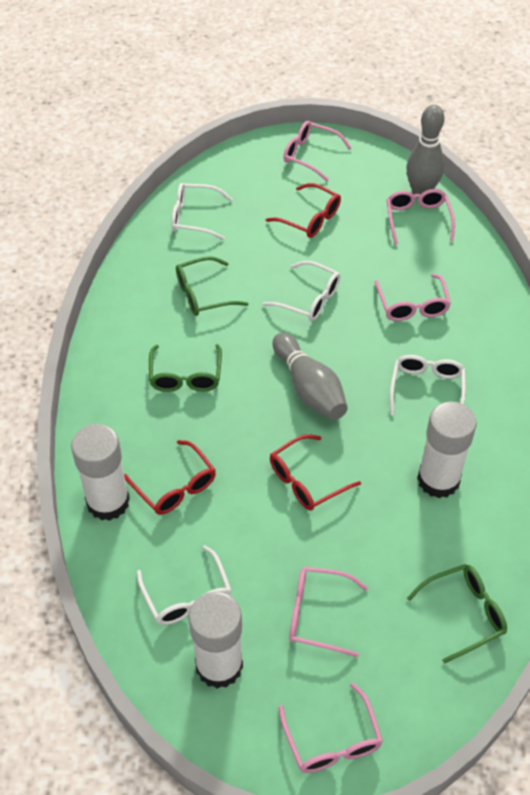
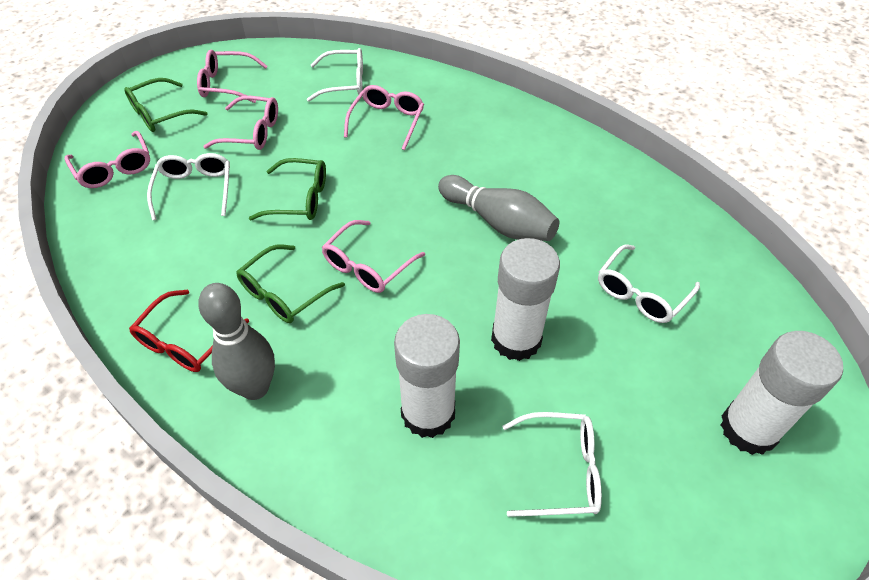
red glasses: [124,440,216,515] [266,183,341,238] [270,434,361,510] = 3 -> [129,290,249,372] = 1

